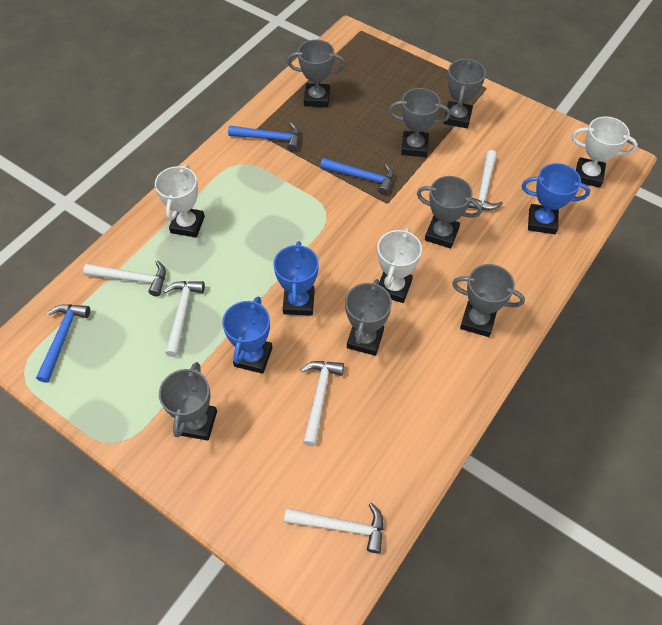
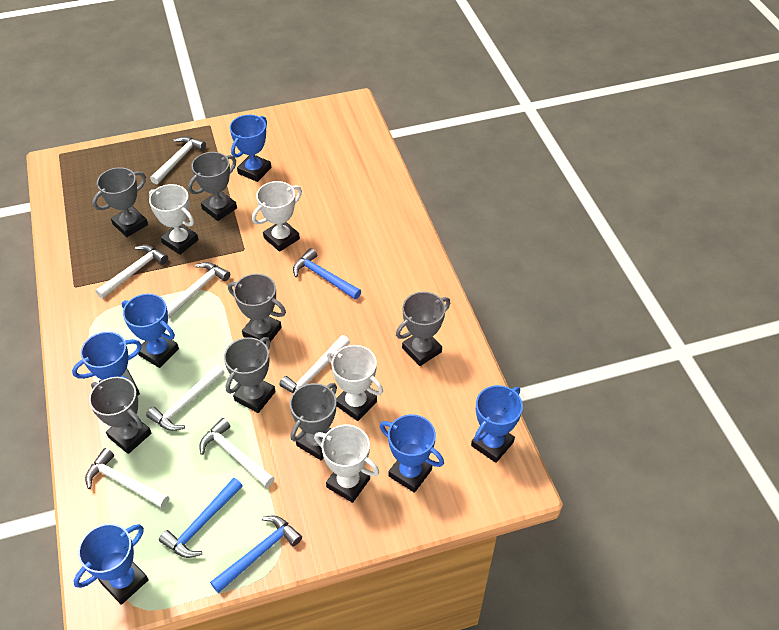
blue trophy: [222,297,273,374] [273,241,319,316] [522,163,590,234] = 3 -> [72,332,142,395] [73,523,149,605] [122,294,179,368] [230,115,271,182] [380,414,444,493] [471,385,523,463] = 6
white hammer: [83,260,166,297] [164,281,205,357] [284,503,384,553] [301,361,344,446] [468,150,503,210] = 5 -> [85,448,169,508] [95,245,168,299] [146,365,224,431] [150,136,206,185] [167,262,230,319] [199,418,275,488] [279,335,350,393] = 7
white trophy: [155,164,205,238] [377,228,422,303] [572,116,638,188] = 3 -> [149,184,199,255] [252,181,302,252] [314,424,379,503] [327,345,383,421] = 4

